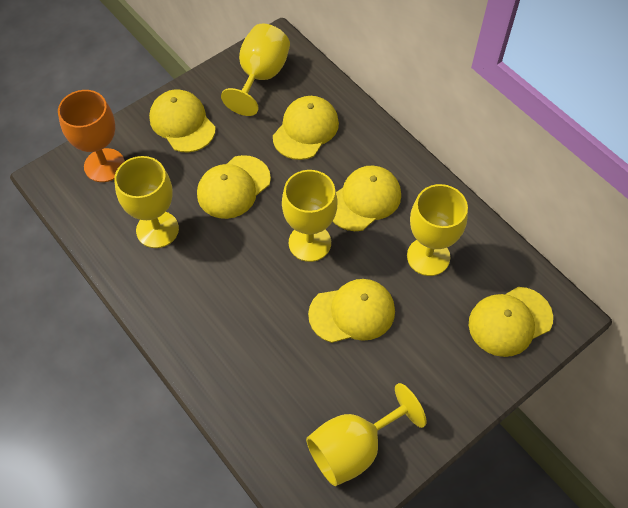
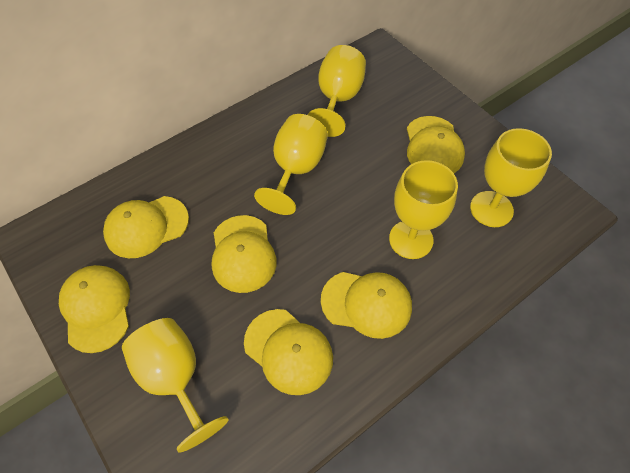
orange goblet: [58,90,125,182] = 1 -> none = 0

